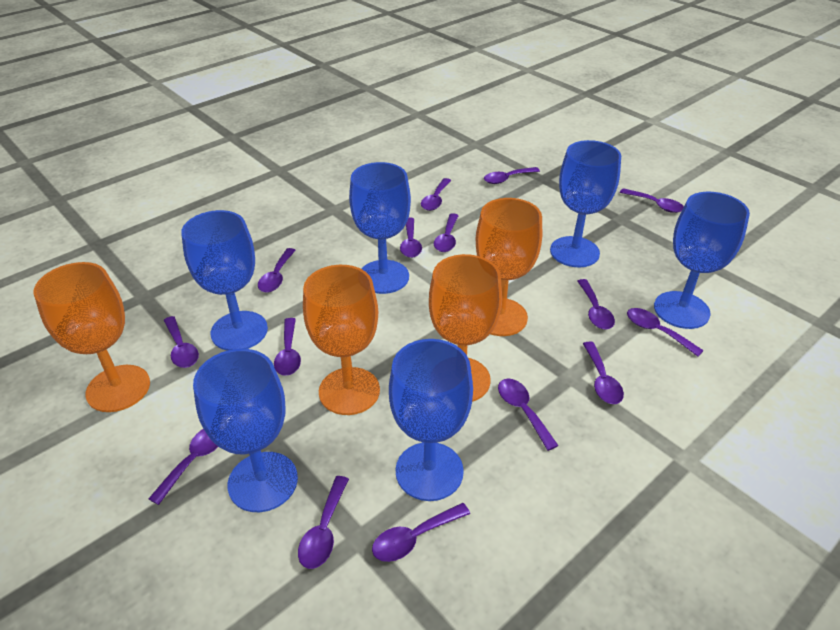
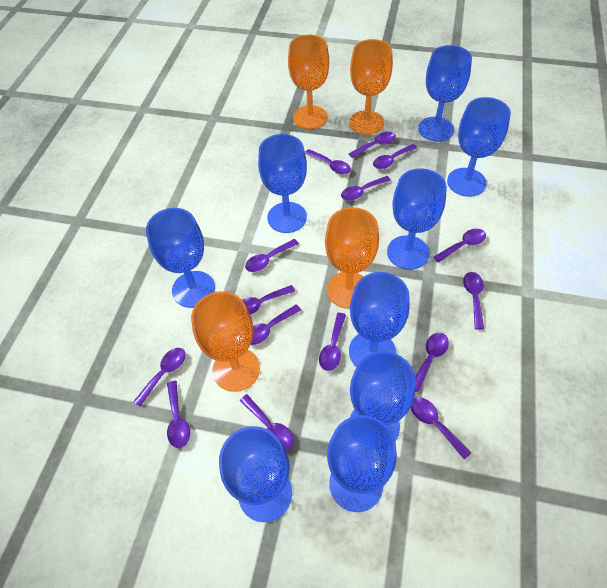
blue goblet: [181,210,268,351] [193,349,298,512] [349,162,411,294] [389,339,473,501] [550,140,621,267] [654,192,750,329] = 6 -> [146,208,215,308] [219,426,292,522] [258,134,307,233] [327,415,397,512] [349,272,410,367] [350,351,415,441] [387,169,447,270] [418,45,472,142] [447,97,511,197] = 9

